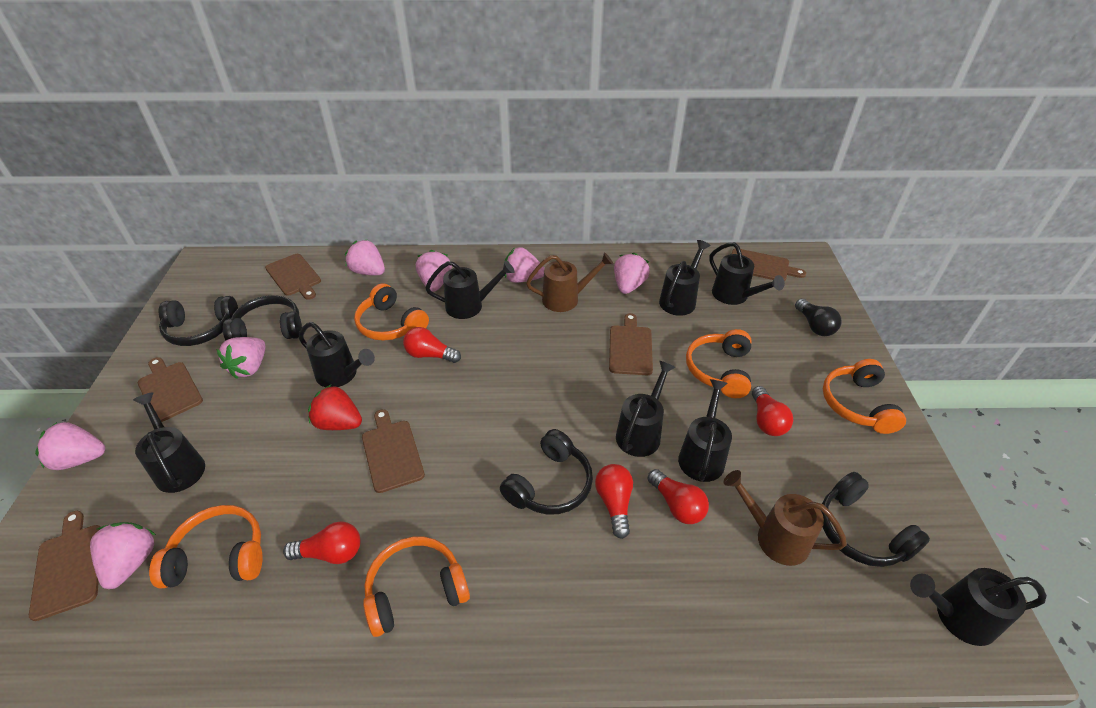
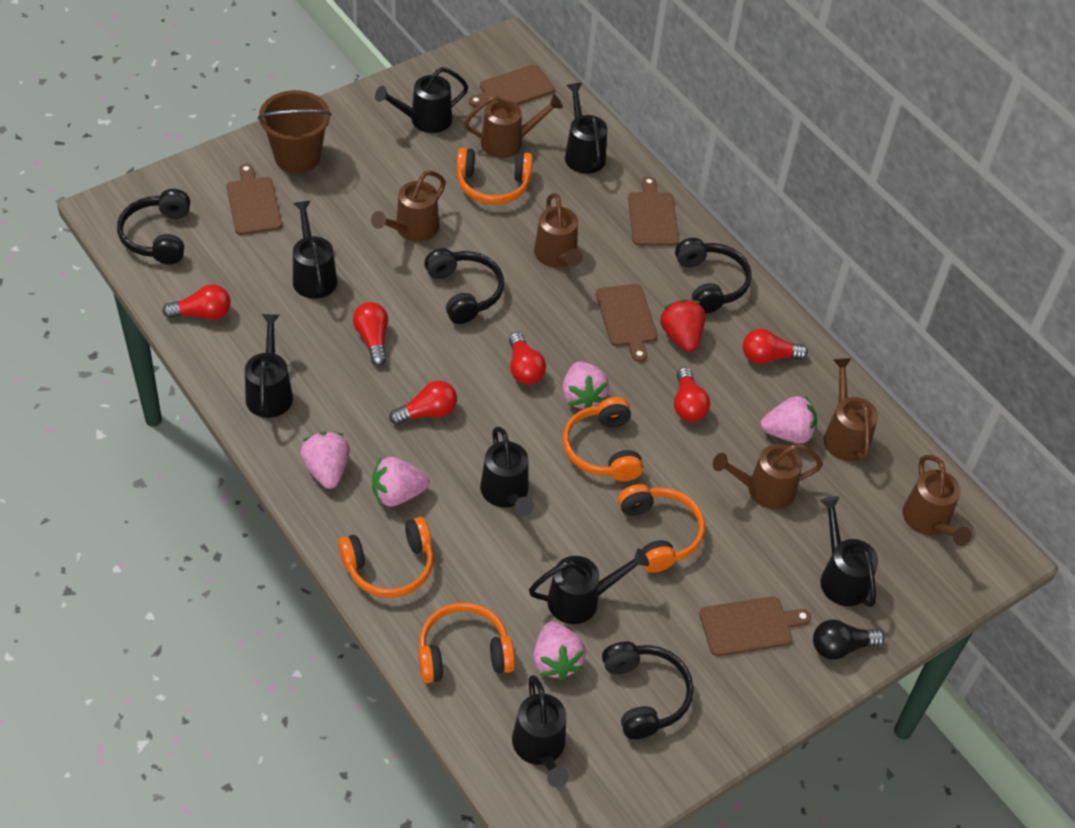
brown bucket: none = 0 -> [258,90,332,173] = 1
brown cutting board: [29,511,100,621] [138,357,203,422] [265,254,321,300] [362,409,425,493] [609,313,653,375] [732,248,806,281] = 6 -> [226,164,282,235] [469,65,555,107] [596,284,658,362] [628,176,679,246] [699,597,811,656] = 5
brown watering can: [526,252,613,312] [724,470,847,566] = 2 -> [371,171,446,242] [464,94,563,158] [534,193,582,267] [713,443,823,509] [824,358,878,461] [903,455,972,546] = 6
pink strawberry: [35,422,105,470] [90,522,156,589] [216,337,266,379] [345,240,385,275] [416,250,452,292] [504,247,545,283] [614,253,650,294] = 7 -> [300,432,350,489] [372,457,430,507] [533,622,586,681] [562,361,609,409] [761,396,817,444] = 5
red light bulb: [283,521,360,564] [403,327,461,363] [595,464,633,539] [648,469,709,524] [752,386,793,436] = 5 -> [163,284,231,320] [353,302,388,366] [390,380,457,425] [509,332,546,385] [674,367,710,422] [743,329,808,364] = 6

